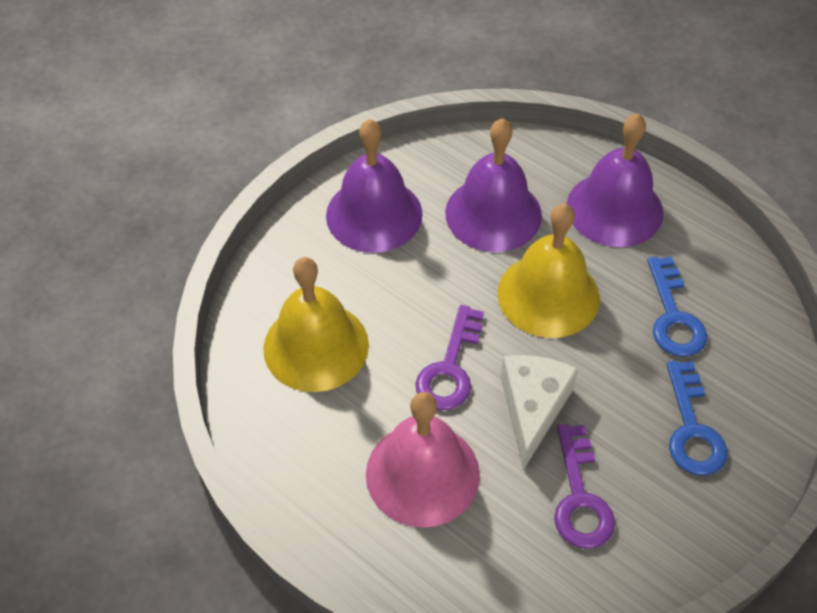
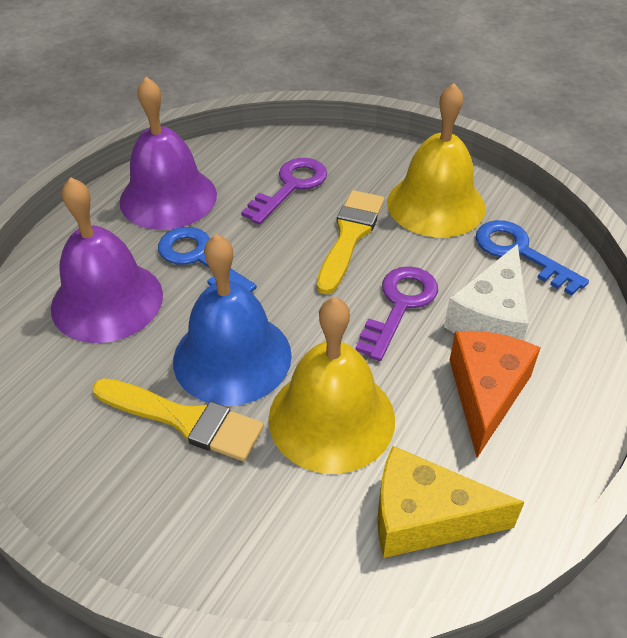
blue bell: none = 0 -> [173,234,292,406] = 1
orange cheese: none = 0 -> [450,331,541,458] = 1
pink bell: [366,392,480,528] = 1 -> none = 0
purple bell: [326,119,423,253] [445,118,542,252] [567,113,663,247] = 3 -> [51,177,163,343] [119,77,217,230] = 2
yellow brush: none = 0 -> [93,378,264,461] [317,190,384,295] = 2
yellow cheese: none = 0 -> [377,446,525,558] = 1

